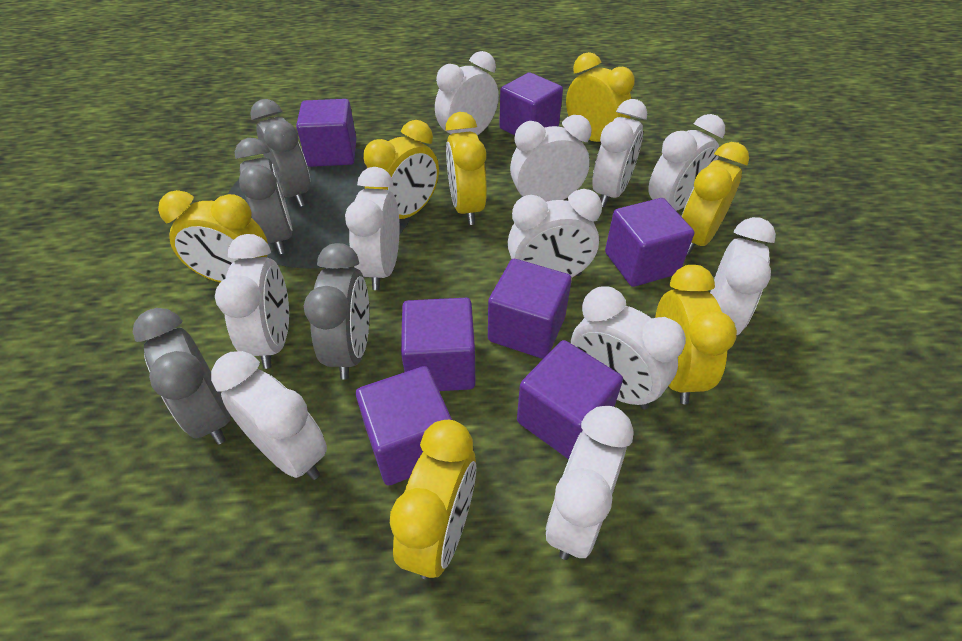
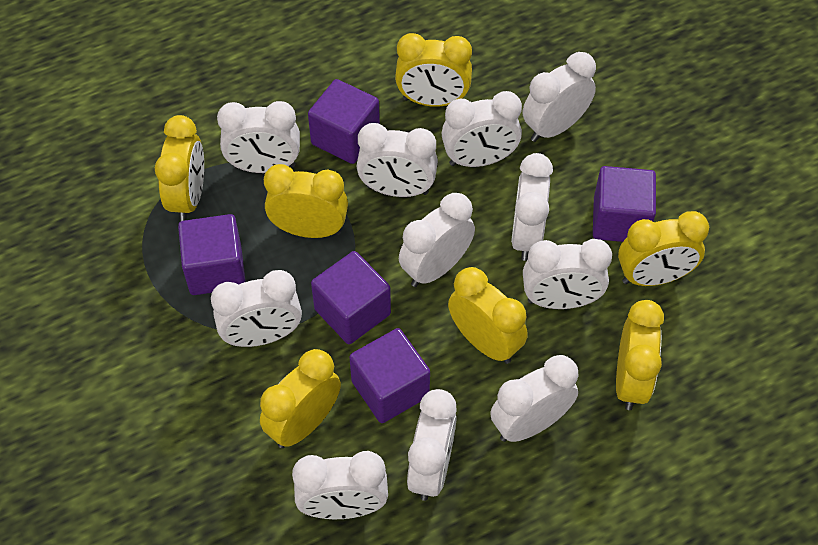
grey clock: [133,308,230,445] [235,138,293,254] [250,99,310,207] [304,243,369,380] = 4 -> none = 0
purple cube: [296,99,356,167] [356,366,452,485] [401,298,475,391] [488,259,572,359] [499,72,563,136] [517,340,623,459] [605,198,694,287] = 7 -> [178,214,246,295] [308,79,380,164] [311,251,391,344] [349,328,430,423] [593,166,656,242] = 5

